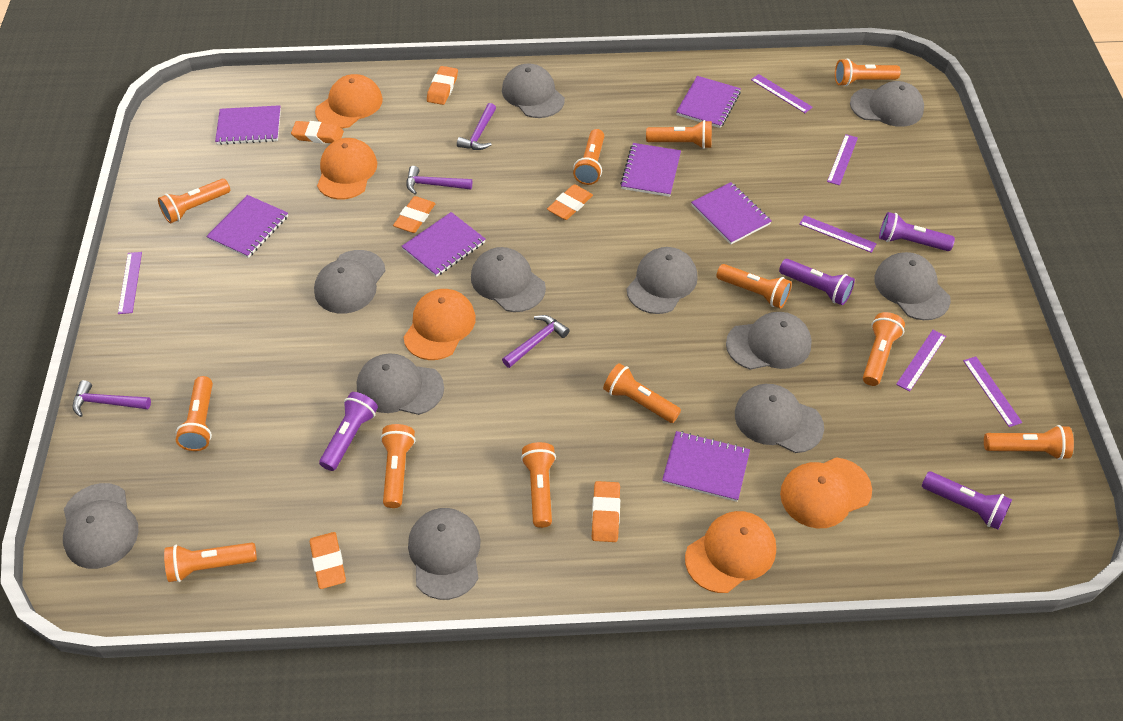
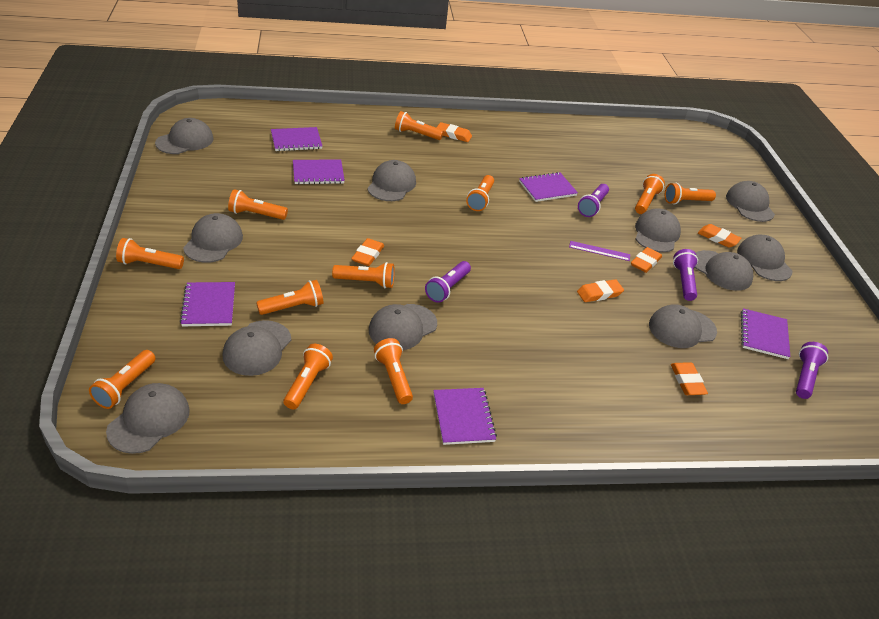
orange cap: [315,74,383,129] [317,138,377,200] [403,289,476,360] [685,511,776,593] [780,458,872,528] = 5 -> none = 0
orange flashlight: [158,179,230,223] [164,542,257,582] [176,376,213,451] [380,424,415,508] [521,442,556,528] [573,129,604,185] [603,363,681,423] [646,120,712,149] [717,264,792,308] [835,59,901,86] [863,312,905,386] [984,425,1074,460] = 12 -> [89,350,156,409] [116,238,184,269] [228,189,288,220] [256,280,323,315] [284,344,333,410] [332,262,395,288] [374,338,413,404] [395,111,444,140] [466,175,494,211] [635,174,665,214] [665,183,716,205] = 11
purple hammer: [73,380,151,417] [406,166,472,194] [457,103,496,150] [502,315,570,368] = 4 -> none = 0
purple notebook: [206,195,288,258] [215,105,281,145] [401,212,486,277] [620,143,681,197] [662,431,750,502] [676,76,741,128] [691,182,771,244] = 7 -> [180,282,235,326] [271,127,322,151] [293,159,345,184] [433,388,497,445] [519,172,578,202] [741,308,790,359] = 6
purple ruler: [118,252,142,314] [751,74,813,113] [799,215,877,253] [827,134,858,186] [896,330,946,392] [963,356,1023,427] = 6 -> [569,241,630,261] = 1

